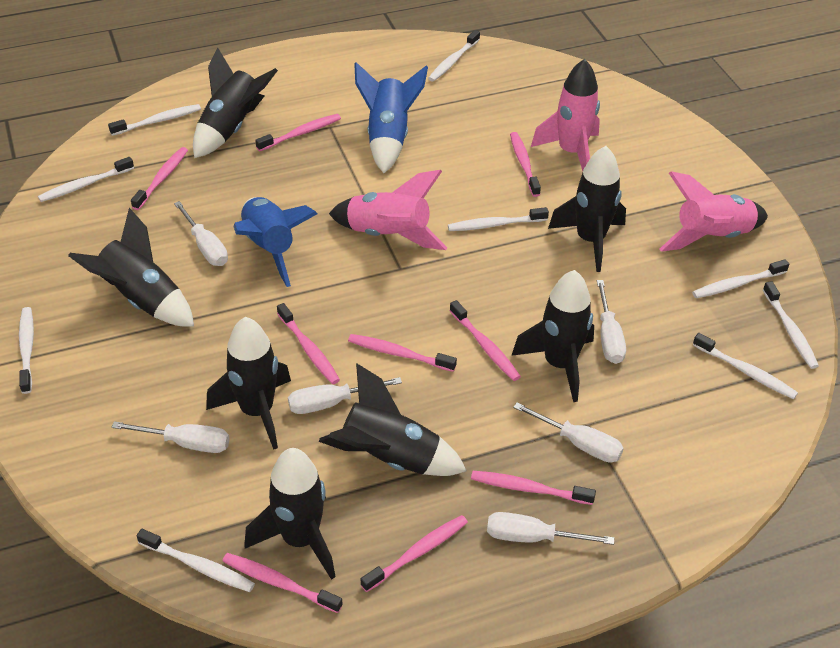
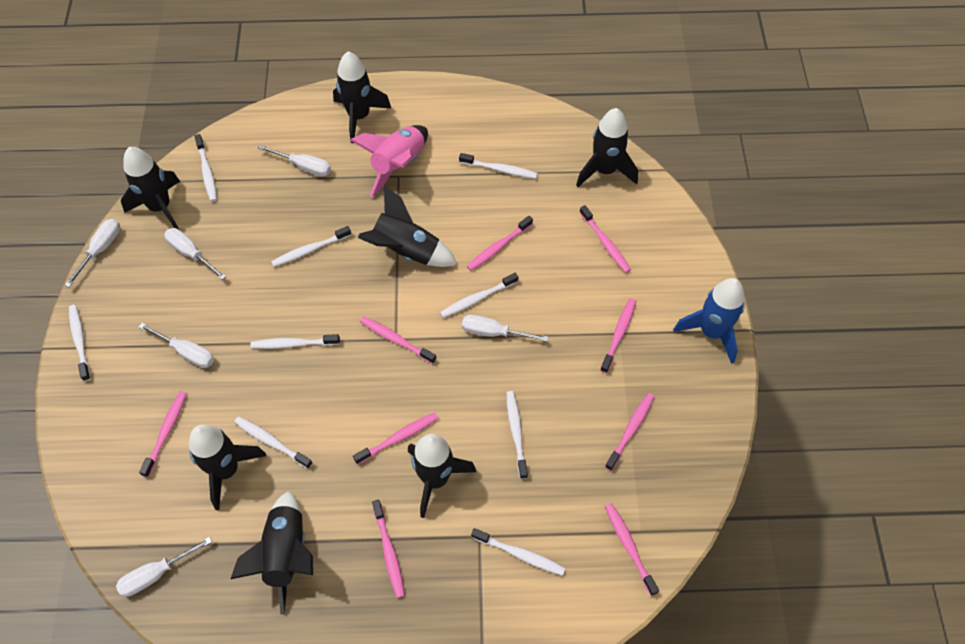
blue rocket: [233,197,318,287] [354,62,428,173] = 2 -> [673,278,745,364] = 1
pink rocket: [329,170,447,250] [531,59,600,171] [659,171,768,252] = 3 -> [350,125,428,197] = 1

